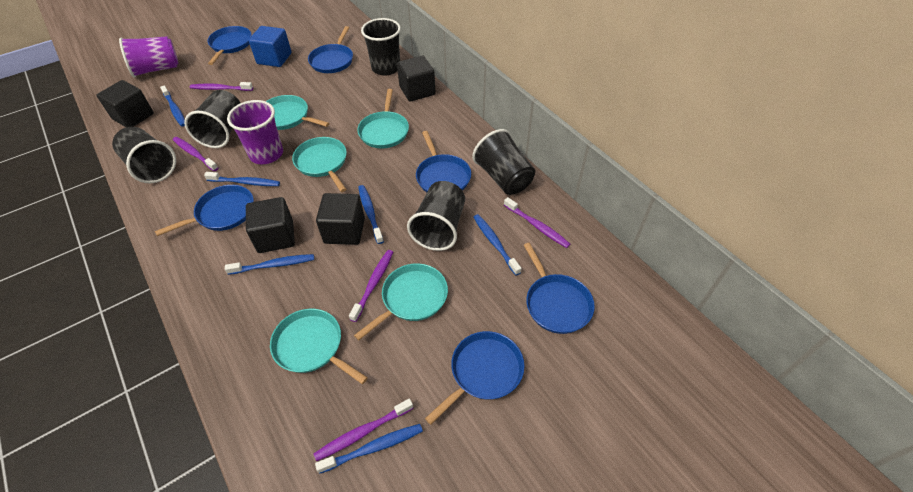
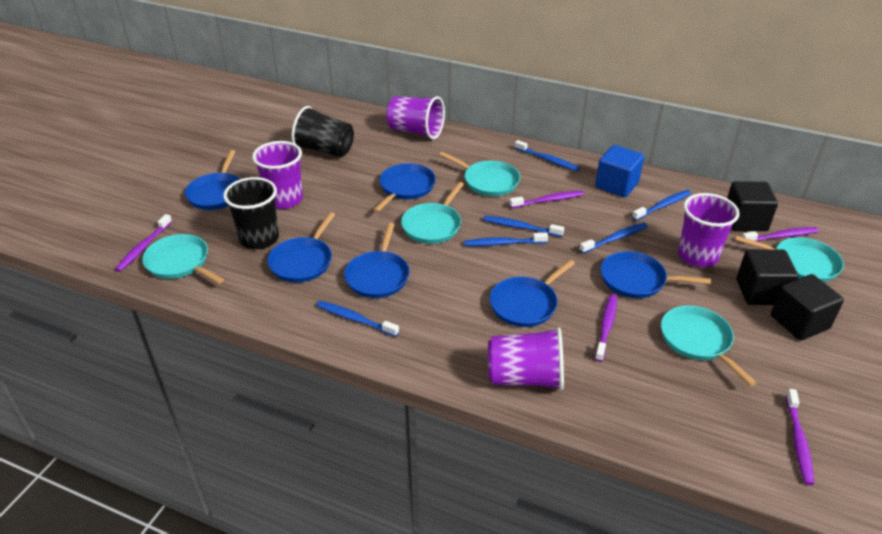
black cube: [96,80,154,127] [246,197,295,253] [316,193,365,245] [397,56,436,102] = 4 -> [727,181,778,231] [736,249,799,305] [771,274,844,341] = 3
black cup: [112,127,176,183] [184,90,240,148] [361,18,401,76] [407,181,465,251] [472,129,535,195] = 5 -> [223,177,279,249] [292,106,354,157] = 2
purple cup: [119,36,179,78] [227,100,283,164] = 2 -> [252,141,303,209] [386,96,445,140] [488,327,564,390] [678,193,740,267] = 4

